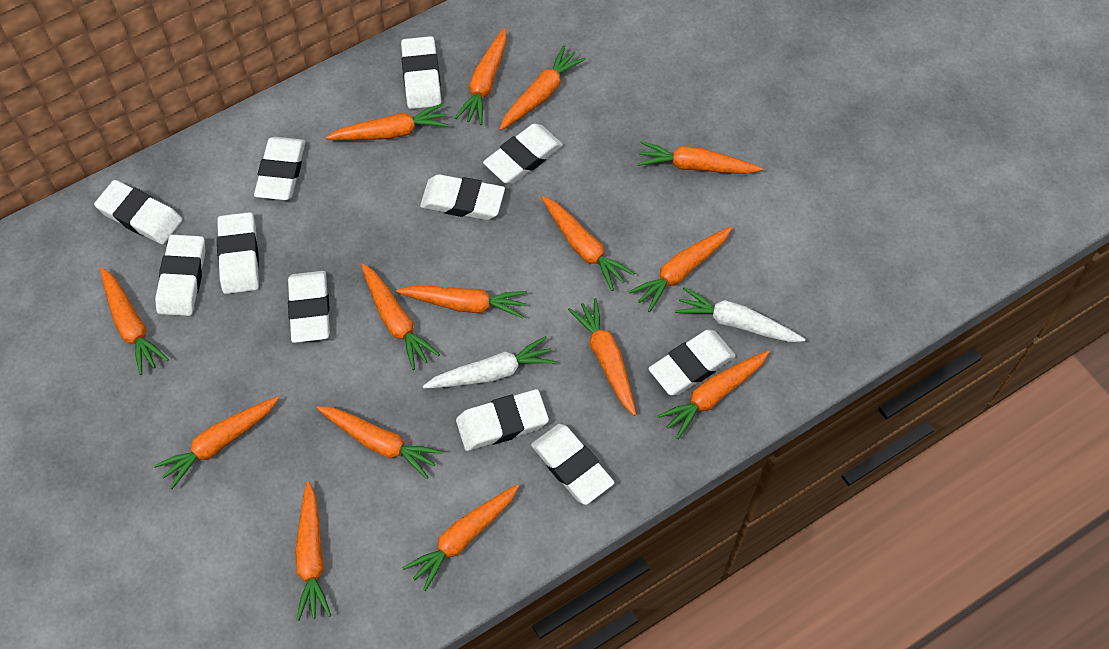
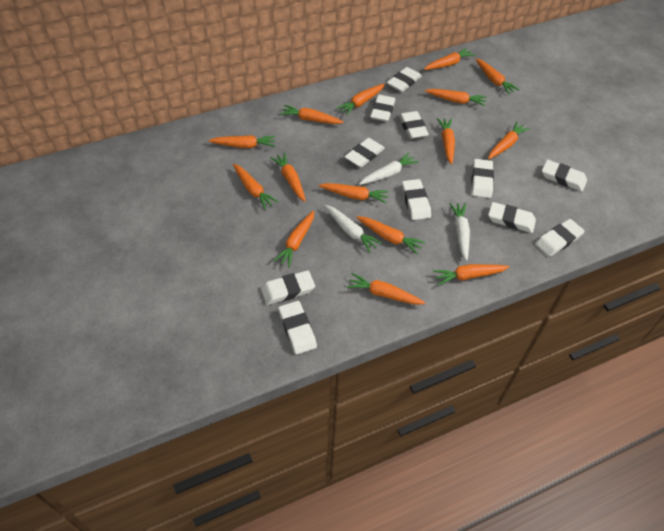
white carrot: [423,336,556,389] [675,287,805,342] = 2 -> [325,205,382,253] [359,153,419,185] [449,203,470,261] = 3

